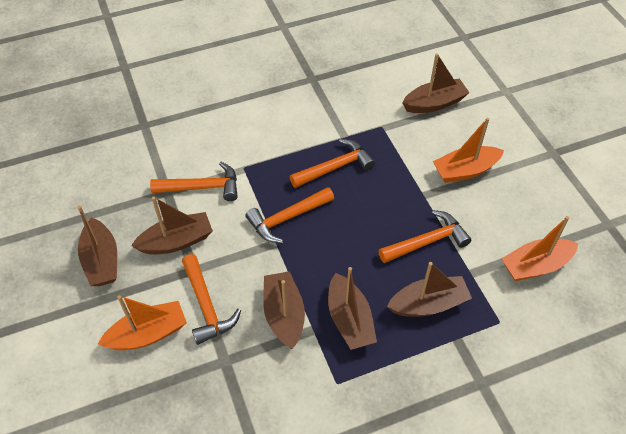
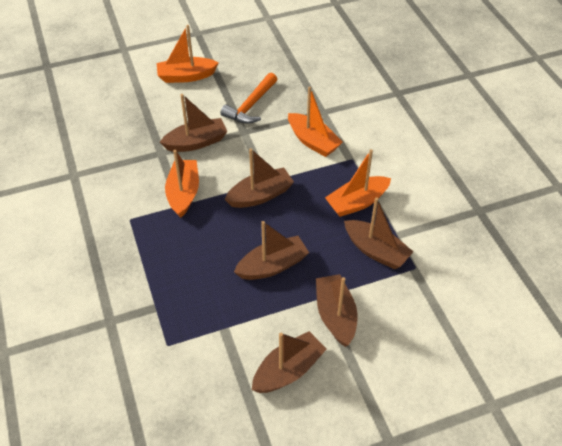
orange boat: [98,295,187,350] [433,118,504,183] [501,216,578,281] = 3 -> [157,25,219,83] [165,150,199,218] [288,87,343,157] [325,149,391,217] = 4
orange hammer: [150,162,238,201] [182,254,241,345] [245,187,334,243] [290,139,375,188] [378,210,471,263] = 5 -> [221,73,278,124] = 1

